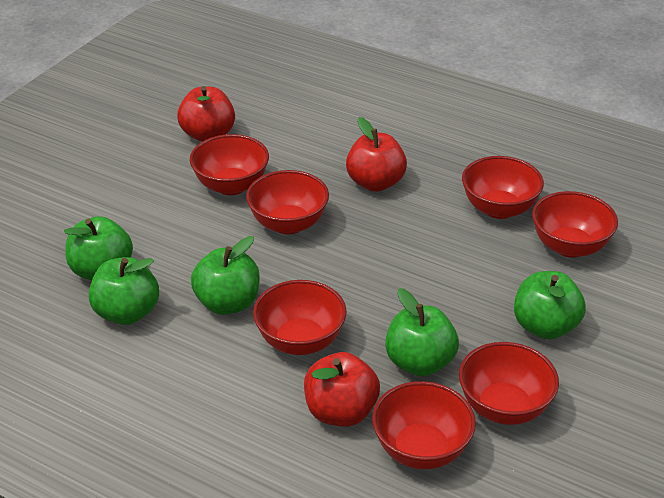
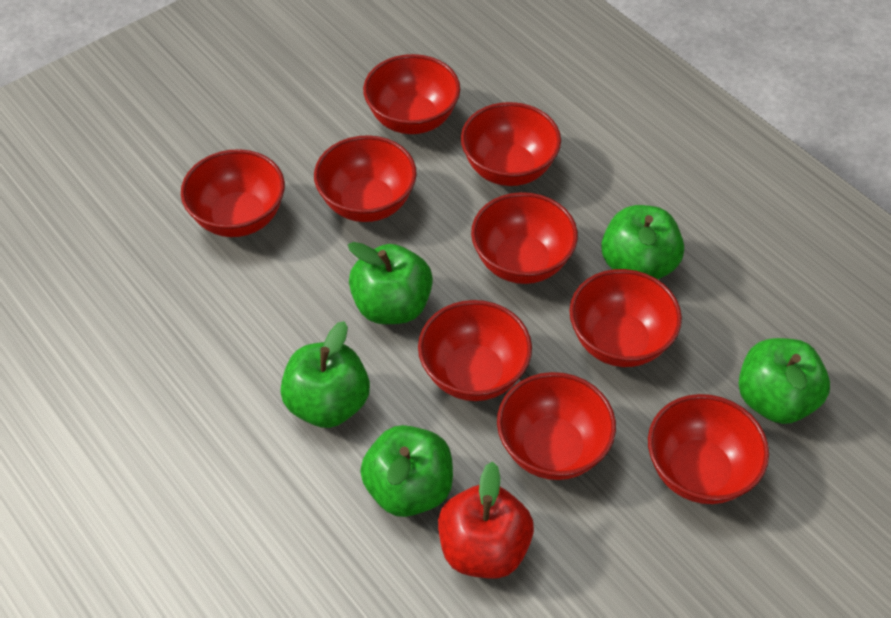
red apple: [177,86,235,142] [304,352,380,427] [346,117,407,192] = 3 -> [438,461,534,578] = 1
red bowl: [190,134,269,195] [246,170,329,234] [253,280,347,355] [372,381,476,469] [459,342,559,425] [462,156,544,219] [532,191,618,258] = 7 -> [181,149,285,237] [314,135,417,222] [363,54,460,134] [418,300,532,401] [461,102,561,186] [471,192,578,284] [497,372,616,480] [569,269,682,367] [648,394,769,504] = 9

